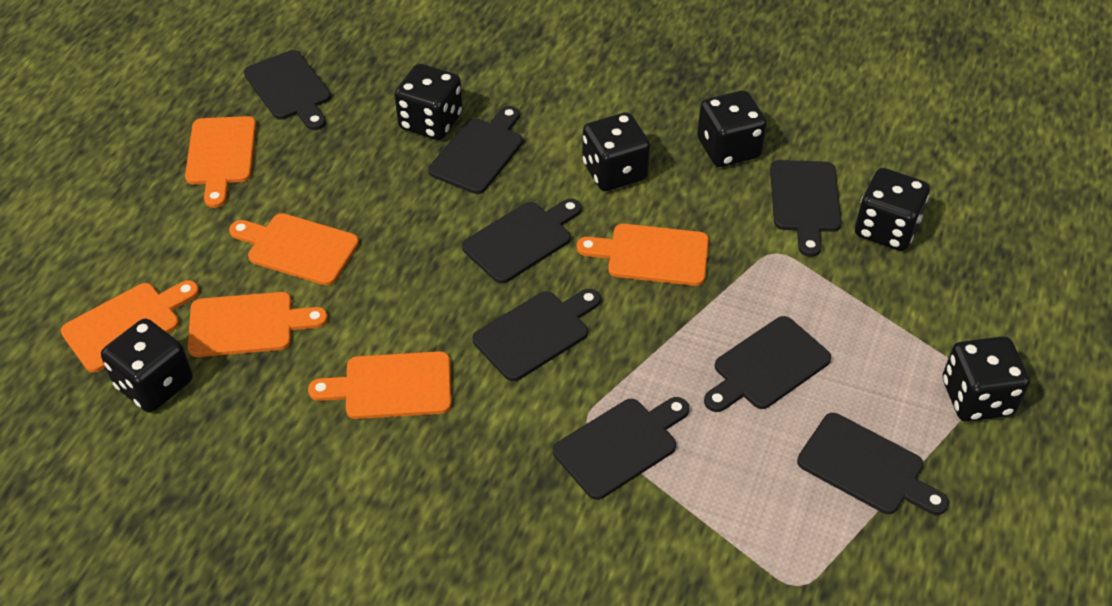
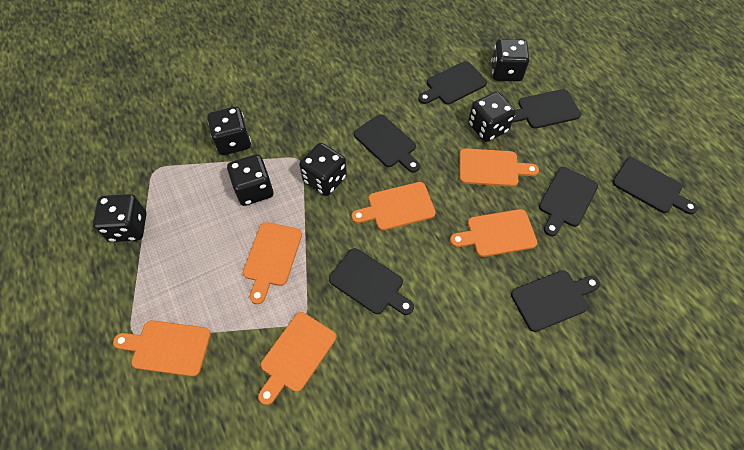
black cutting board: [244,50,331,130] [428,106,523,194] [462,198,582,284] [472,289,601,381] [553,397,689,500] [704,316,831,412] [770,160,842,257] [797,413,949,515] = 8 -> [329,248,414,315] [354,114,420,173] [418,61,487,105] [511,270,600,332] [512,89,581,129] [539,167,598,236] [613,157,698,215] = 7

